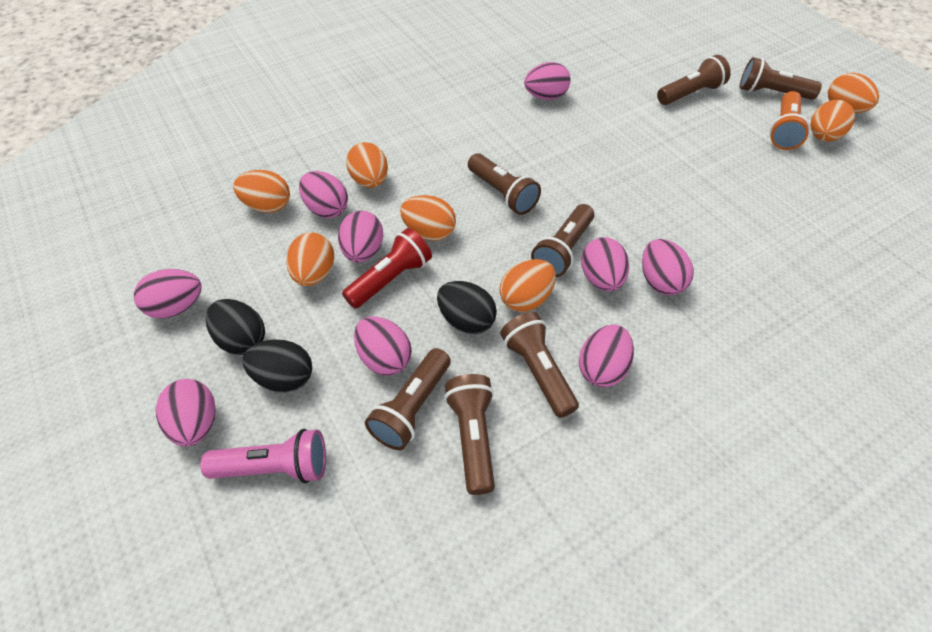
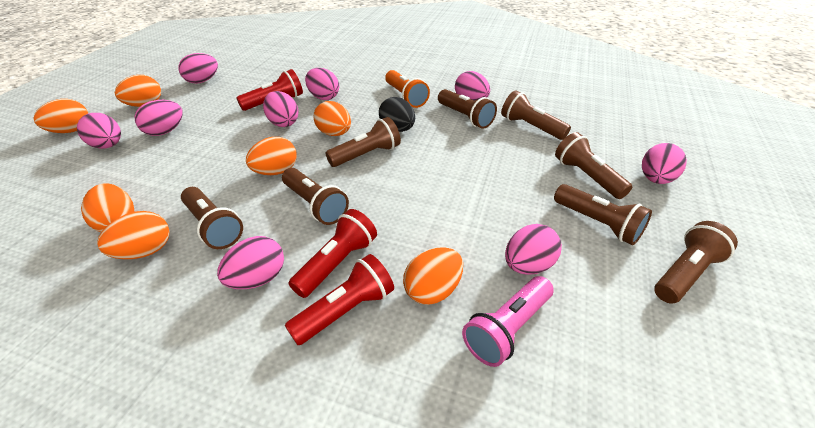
black egg: [206,299,265,355] [242,340,312,392] [437,281,497,334] = 3 -> [379,97,415,132] = 1
brown flashlight: [365,348,451,450] [444,374,495,495] [468,153,541,215] [500,312,579,418] [531,204,594,277] [657,55,731,105] [740,57,822,100] = 7 -> [181,187,243,249] [282,168,349,225] [325,117,401,167] [438,89,497,129] [501,90,571,140] [554,184,652,245] [555,132,632,199] [655,221,738,304] = 8
red flashlight: [342,228,432,309] = 1 -> [236,69,303,111] [285,254,394,345] [289,209,377,298] = 3

